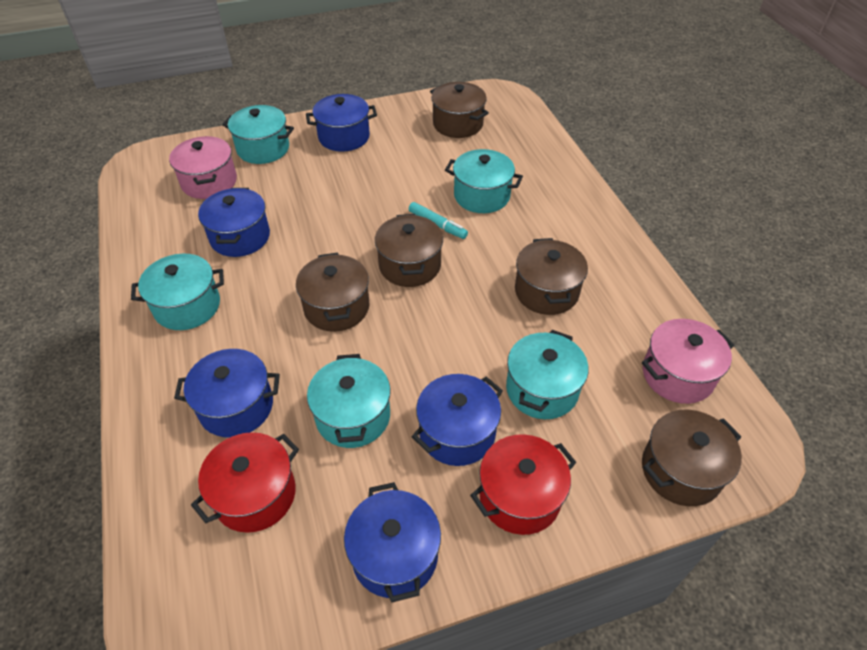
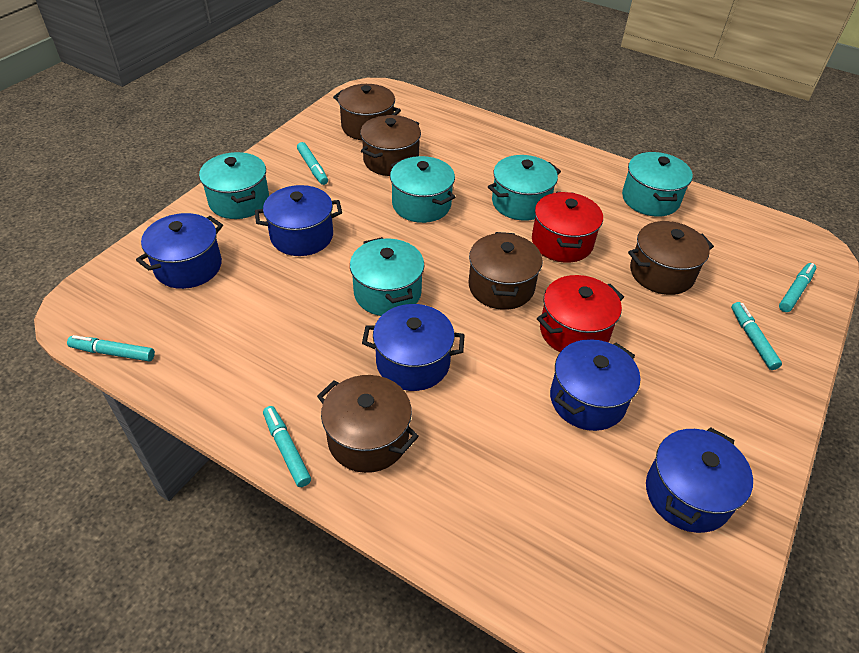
pink pot: [169,136,237,199] [642,319,734,404] = 2 -> none = 0
turquoise marker: [409,202,468,239] = 1 -> [67,335,155,362] [263,406,311,487] [297,142,328,185] [731,302,782,370] [779,263,816,312] = 5

